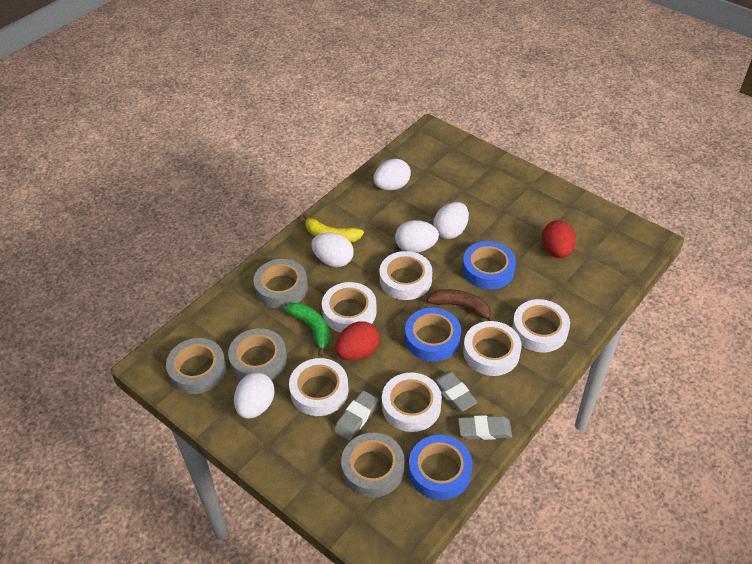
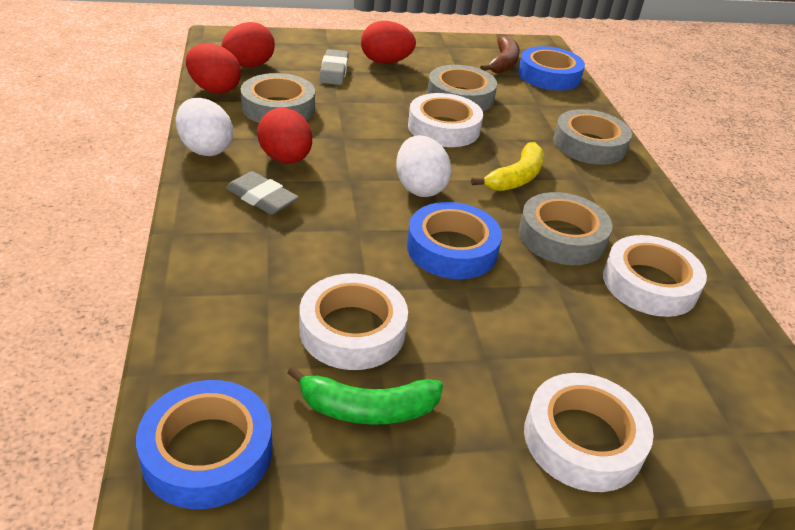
grey eraser: [334,391,379,441] [433,371,478,412] [458,415,512,440] = 3 -> [226,171,299,215] [319,49,349,85] = 2
red egg: [335,321,379,361] [542,220,576,258] = 2 -> [186,43,241,94] [221,22,275,67] [257,108,312,164] [361,21,416,64] = 4
white egg: [234,372,275,419] [311,233,353,267] [373,159,411,191] [395,220,439,253] [433,202,469,239] = 5 -> [176,98,233,156] [396,135,452,197] = 2
white tape: [289,358,348,416] [322,282,377,333] [380,251,432,300] [382,372,442,432] [463,321,522,376] [512,299,570,352] = 6 -> [300,274,408,370] [408,93,483,147] [524,373,654,492] [603,235,707,317] = 4

